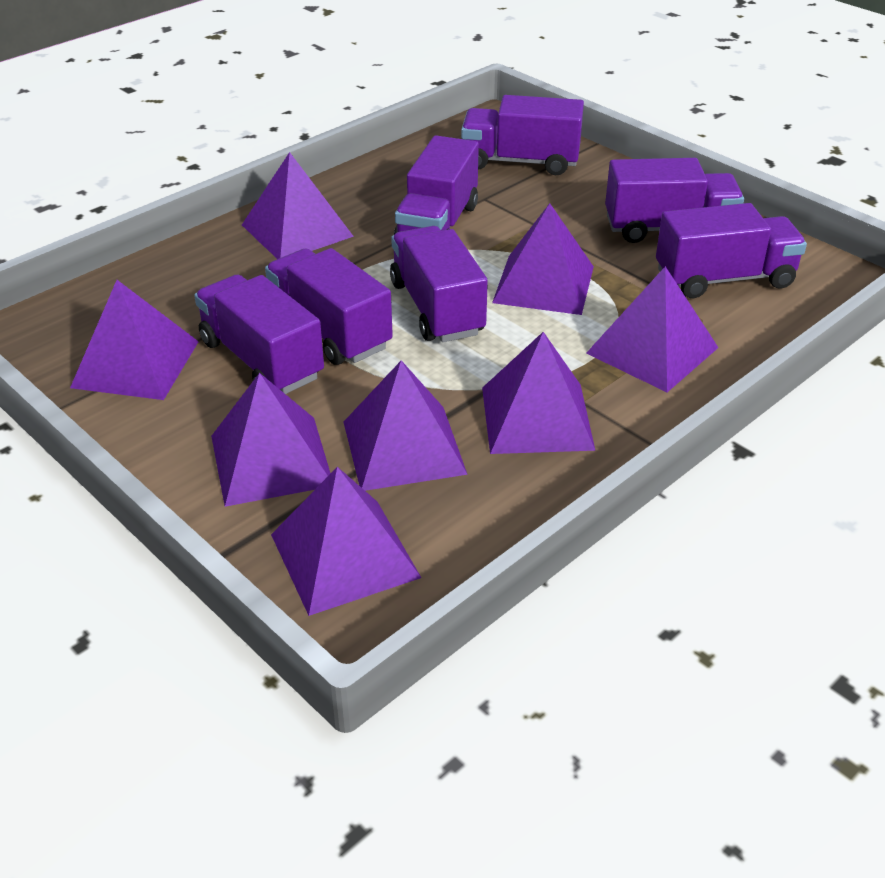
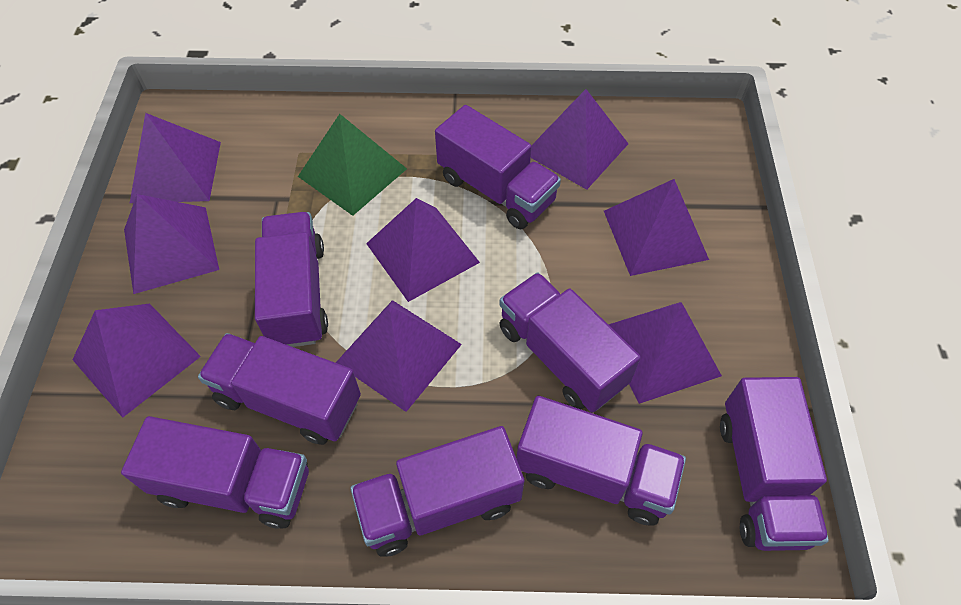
green pyramid: none = 0 -> [298,114,407,216] = 1
purple truck: [194,274,324,394] [265,248,393,365] [390,226,488,342] [394,135,479,235] [461,95,584,175] [605,158,744,243] [656,203,807,298] = 7 -> [121,416,309,529] [198,333,361,445] [255,212,328,347] [350,426,524,557] [435,105,561,229] [499,272,641,413] [516,396,686,526] [720,377,829,551] = 8

